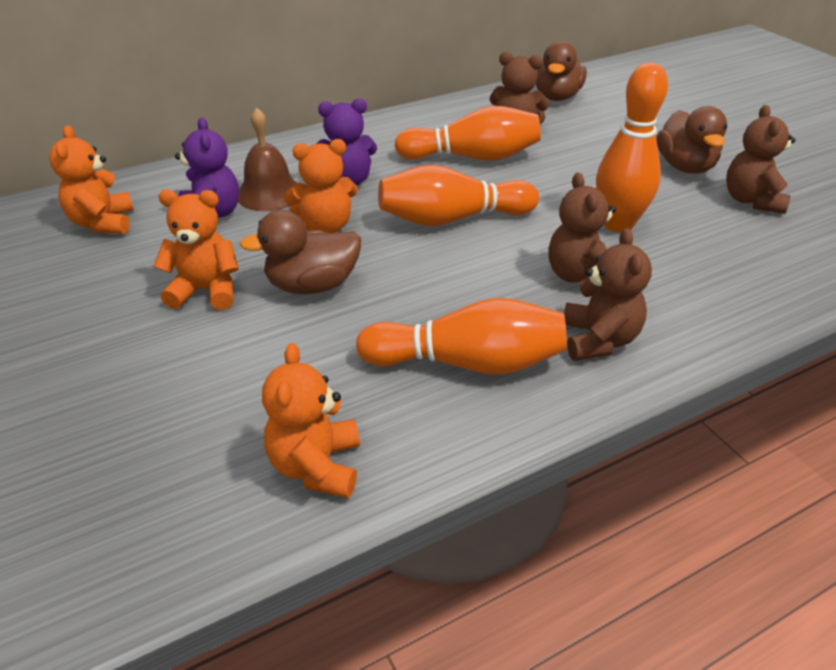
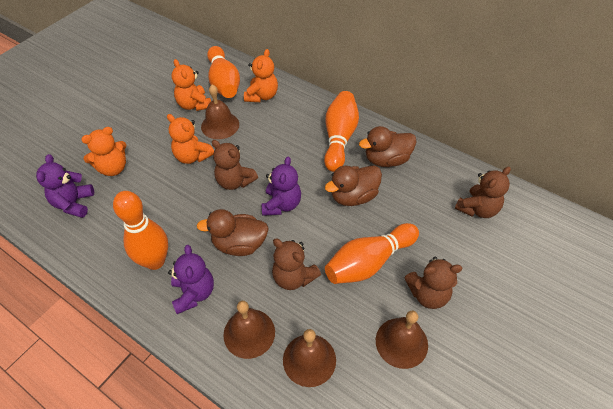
brown bell: [238,107,297,211] = 1 -> [201,85,239,139] [223,301,275,359] [283,329,336,387] [376,311,428,369] = 4
purple teddy bear: [175,117,239,218] [316,98,377,186] = 2 -> [36,154,94,218] [168,245,214,314] [262,156,301,216] = 3

